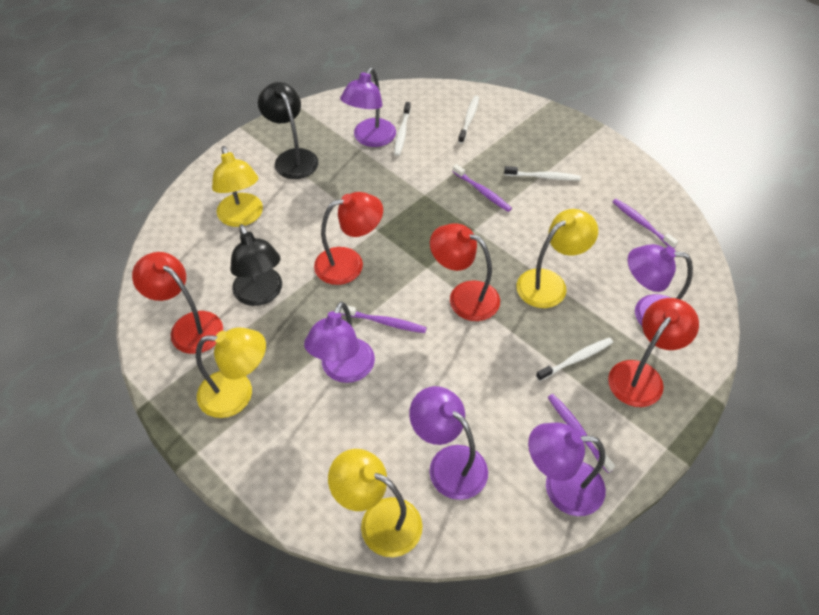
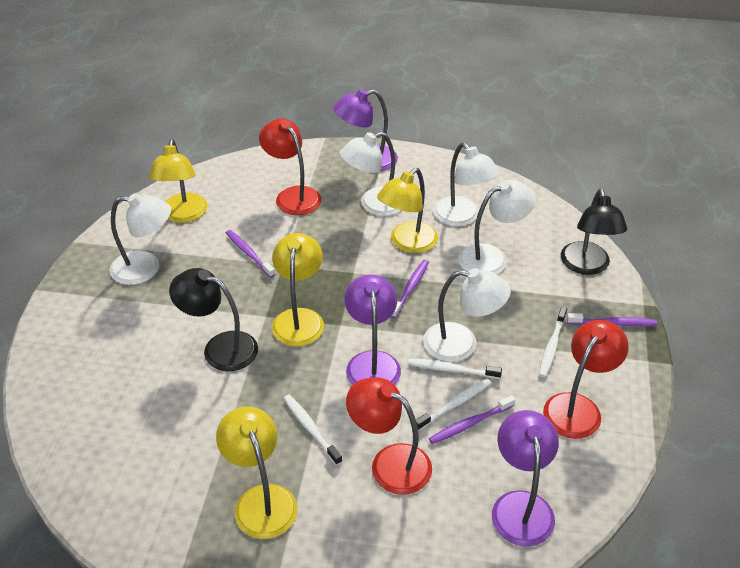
purple lamp: [304,302,375,383] [340,68,396,147] [409,386,488,500] [528,423,606,516] [628,244,693,326] = 5 -> [333,89,398,171] [344,274,401,385] [492,410,559,547] = 3
red lamp: [132,252,223,354] [314,192,383,285] [430,223,500,321] [608,298,699,407] = 4 -> [259,118,321,215] [346,377,432,495] [543,320,629,439] = 3
white lamp: none = 0 -> [110,193,171,285] [340,132,401,216] [423,268,511,362] [433,142,500,226] [458,180,536,274] = 5

